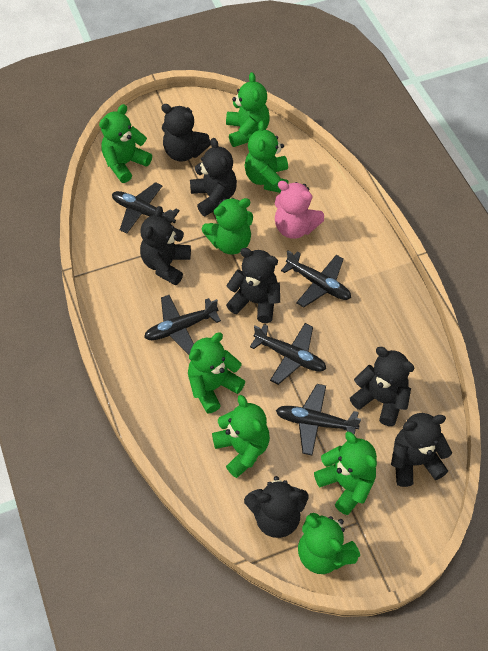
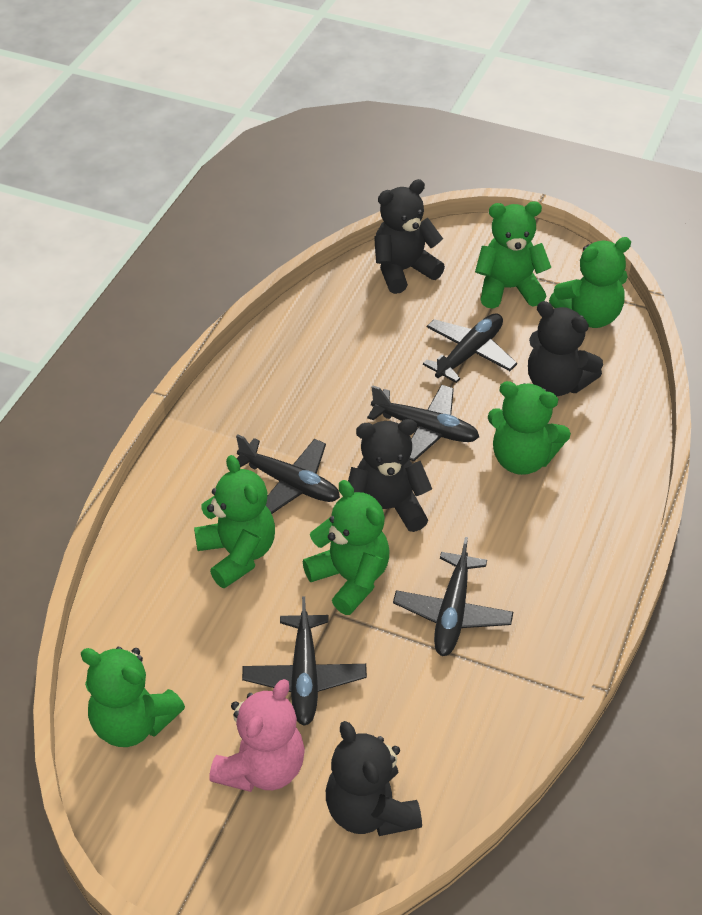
black teddy bear: [140,206,191,285] [161,104,211,162] [190,138,237,216] [226,248,280,323] [244,476,309,538] [350,347,414,426] [391,413,452,487] = 7 -> [326,721,422,836] [348,419,432,532] [374,179,445,294] [528,301,603,396] = 4
green teddy bear: [99,104,152,183] [188,332,245,413] [202,198,253,255] [212,395,270,478] [226,72,270,147] [244,120,288,193] [298,513,360,574] [314,432,377,515] = 8 -> [81,647,185,747] [194,455,275,588] [303,480,390,615] [475,201,552,309] [488,381,571,475] [549,237,631,328] = 6

